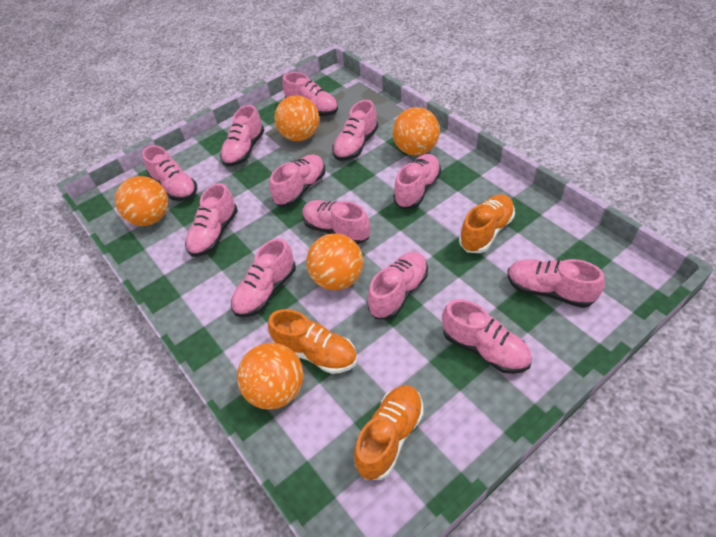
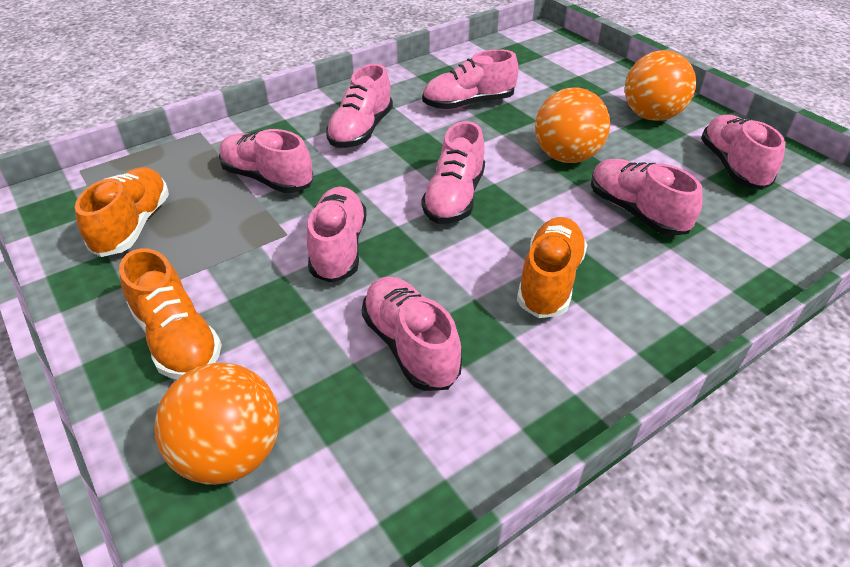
orange ball: [115,176,168,226] [237,343,304,409] [274,95,319,141] [306,234,363,290] [393,107,440,156] = 5 -> [155,363,280,485] [535,87,610,163] [625,50,696,121] = 3
pink shoe: [142,145,197,201] [185,183,238,257] [220,105,264,166] [231,238,296,317] [270,154,326,206] [282,72,338,116] [302,200,370,245] [332,100,378,161] [368,252,428,320] [393,154,441,209] [442,299,532,374] [507,259,605,308] = 12 -> [219,129,313,193] [307,187,367,283] [326,64,393,148] [362,276,462,391] [421,121,485,224] [422,49,519,110] [591,159,703,236] [701,115,786,190] = 8

